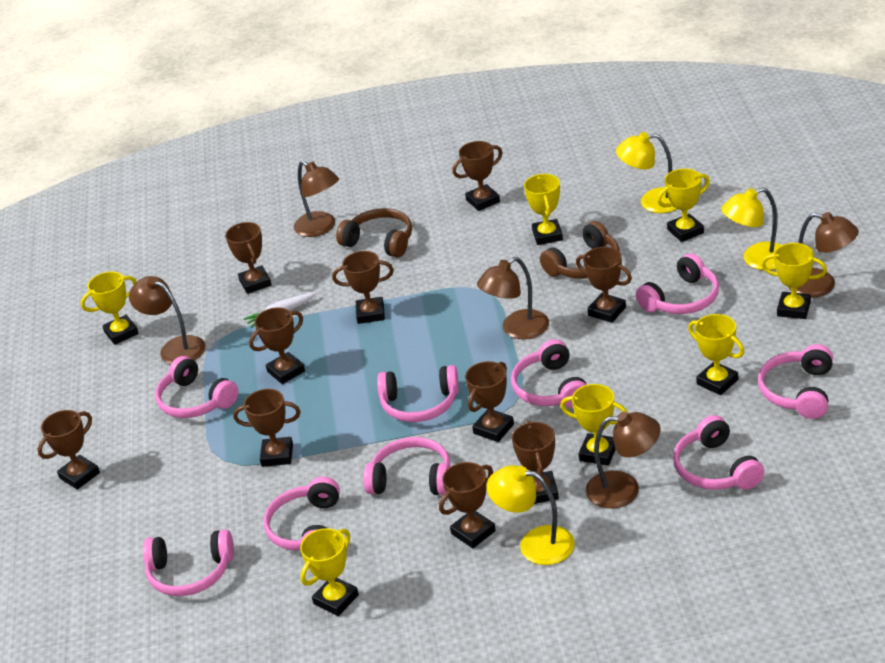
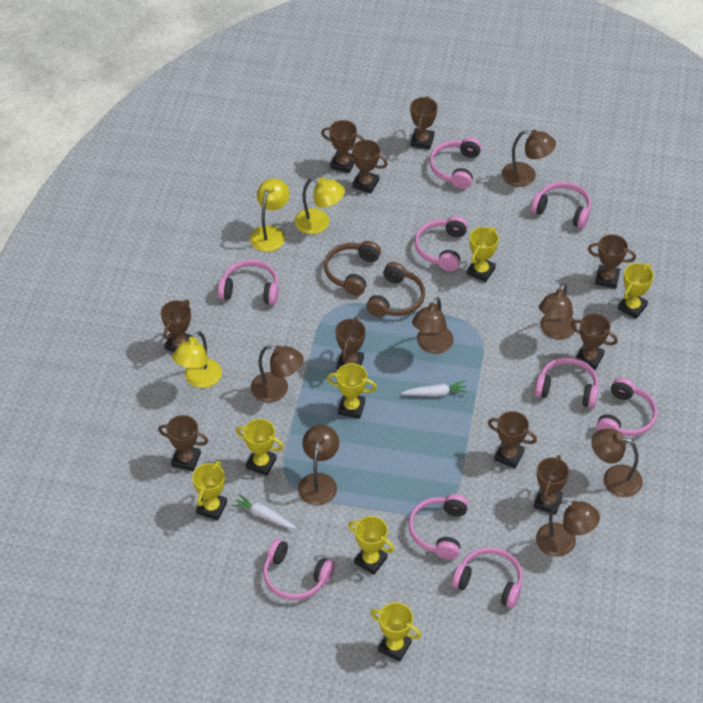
brown lamp: [129,276,205,364] [294,160,339,237] [477,257,549,339] [586,412,661,508] [788,212,859,297] = 5 -> [251,345,304,402] [298,425,339,505] [412,297,453,354] [502,130,556,187] [536,500,600,557] [539,283,577,340] [591,429,643,497] = 7
white carrot: [244,291,318,328] = 1 -> [232,494,296,528] [401,381,467,397] = 2

